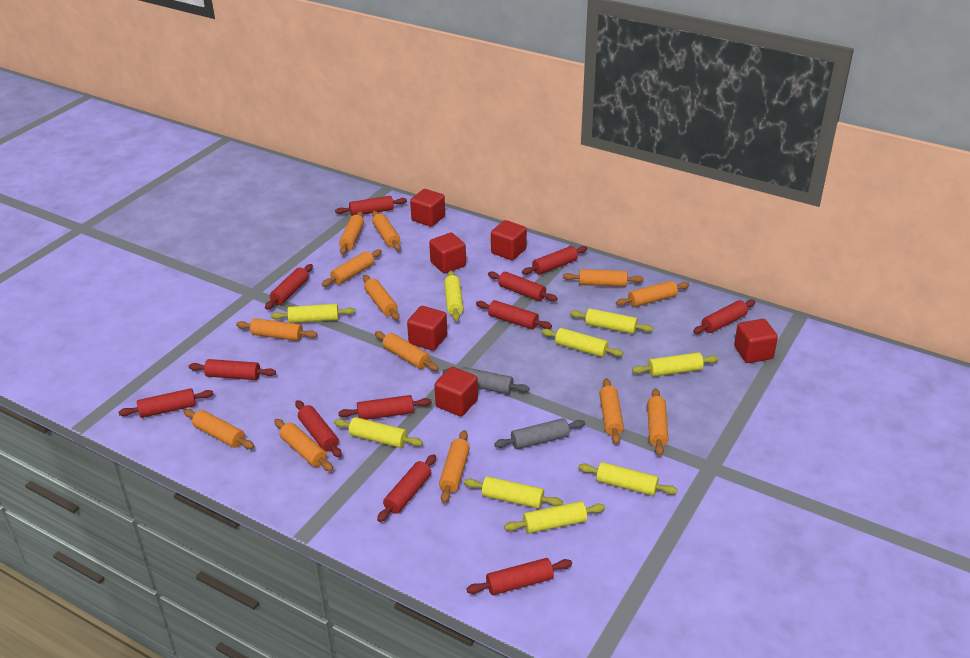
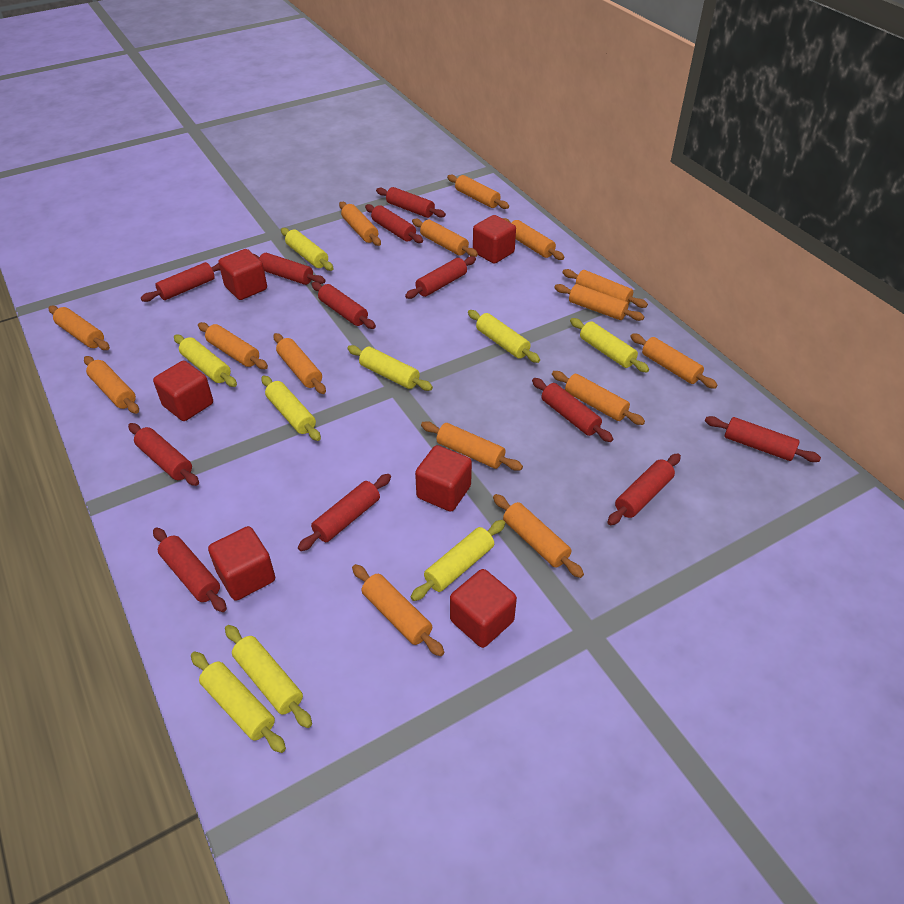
grey rolling pin: [442,367,530,394] [494,418,585,449] = 2 -> none = 0
orange rolling pin: [183,409,254,449] [236,318,317,341] [274,419,333,472] [322,249,382,287] [339,211,364,254] [363,275,399,320] [372,211,401,251] [375,331,439,371] [439,430,470,503] [563,269,644,287] [599,378,624,444] [616,281,689,307] [647,388,669,456] = 13 -> [48,306,110,350] [84,356,139,414] [198,322,268,369] [274,333,326,394] [339,202,381,246] [352,564,444,656] [412,219,478,257] [421,421,523,471] [447,174,509,209] [493,494,584,578] [502,218,564,260] [552,371,645,425] [554,284,645,321] [562,269,648,308] [630,334,718,389] = 15

